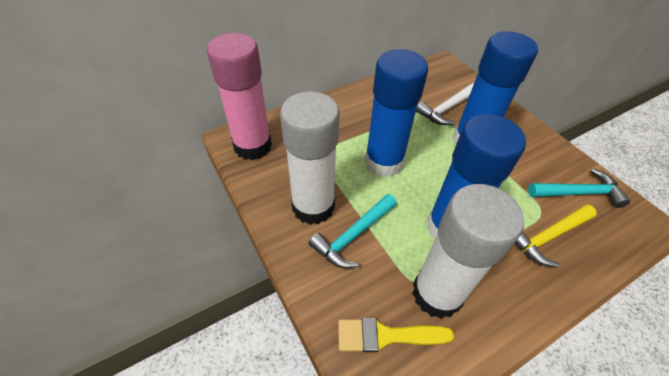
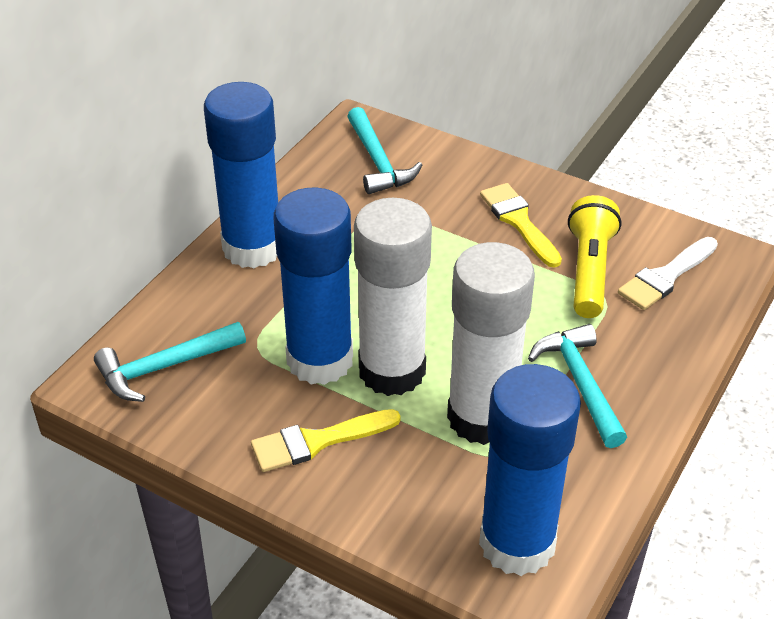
pink glue stick: [206,33,272,160] = 1 -> none = 0
turquoise hammer: [309,194,397,268] [528,168,630,208] = 2 -> [94,322,246,402] [347,107,422,194] [528,324,627,448] = 3
white brush: none = 0 -> [618,237,718,310] = 1
white hammer: [416,83,474,125] = 1 -> none = 0
yellow brush: [338,318,454,352] = 1 -> [251,409,401,472] [480,183,562,268] = 2
yellow flashlight: none = 0 -> [568,195,622,318] = 1
yellow hammer: [514,204,597,267] = 1 -> none = 0

